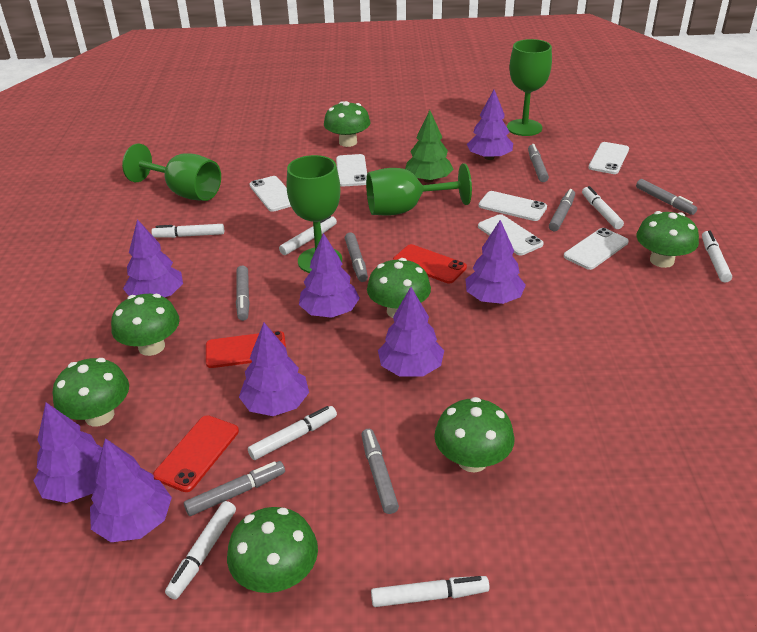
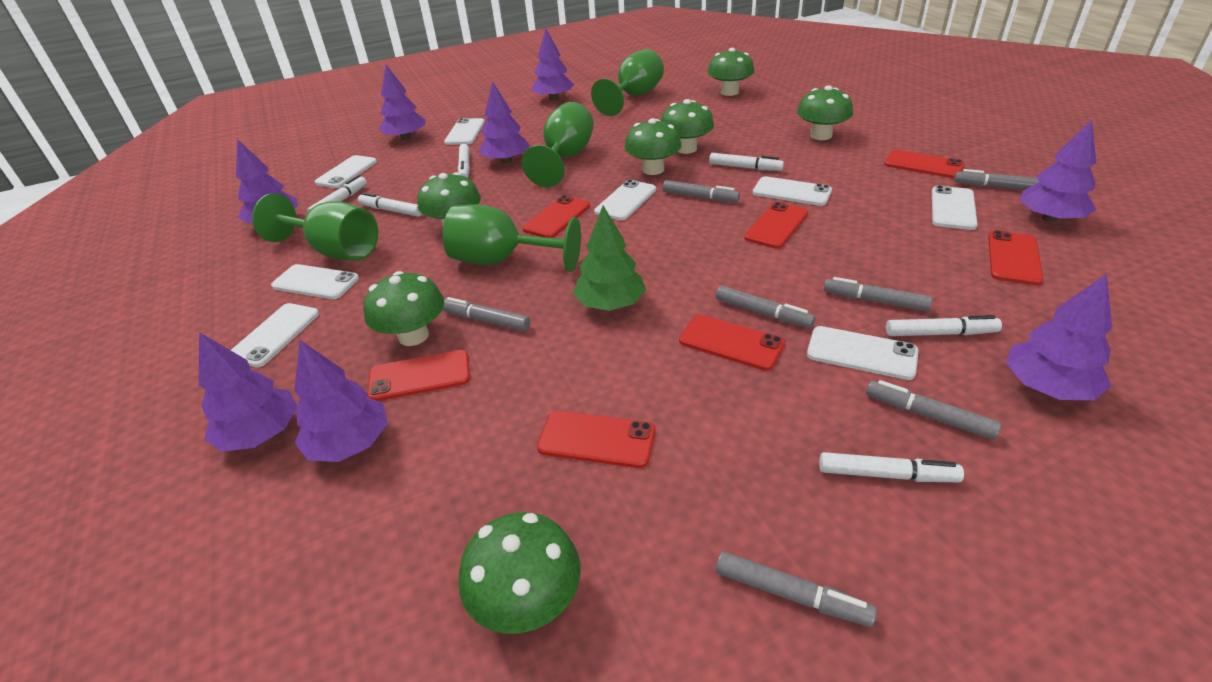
red phone: [153,415,239,492] [206,331,286,368] [393,244,467,283] = 3 -> [368,350,470,401] [523,195,590,238] [537,411,656,468] [679,315,785,371] [744,202,808,249] [884,150,965,178] [988,230,1043,285] = 7
white marker: [151,224,224,238] [165,501,236,599] [248,406,337,460] [279,216,337,255] [371,576,490,607] [582,186,624,229] [702,231,732,282] = 7 -> [307,176,367,213] [358,192,422,217] [458,144,470,178] [709,153,784,171] [819,452,964,482] [886,315,1002,336] = 6
white phone: [249,176,291,212] [336,154,367,187] [478,214,544,255] [479,191,547,221] [564,228,629,270] [588,142,629,174] = 6 -> [231,303,319,367] [271,264,359,299] [315,155,377,188] [444,118,485,145] [594,180,656,220] [753,176,832,206] [807,326,918,380] [932,185,978,230] = 8

